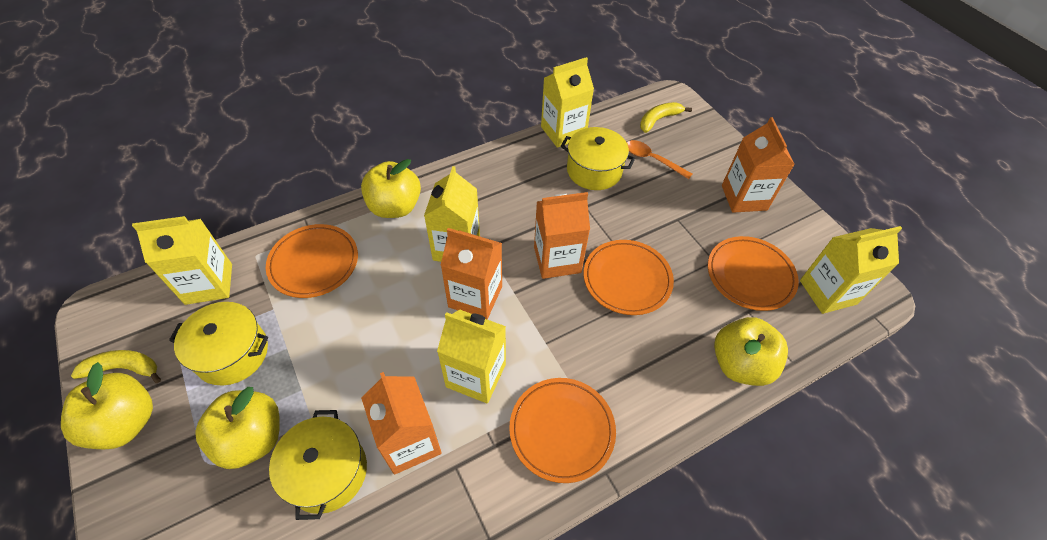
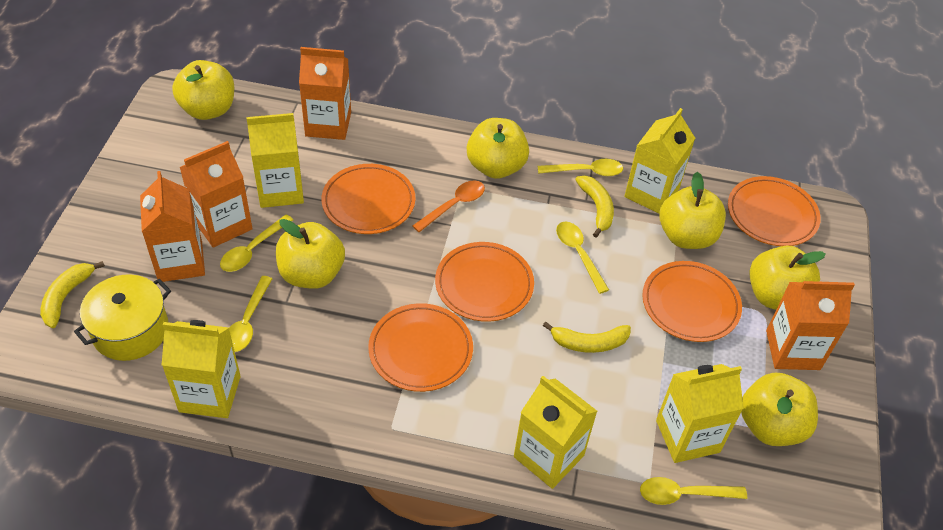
orange plate: [266,224,358,298] [509,378,616,483] [584,240,674,315] [708,236,799,311] = 4 -> [321,164,415,234] [368,303,473,392] [435,242,534,322] [642,261,742,342] [728,176,821,246] = 5
yellow apple: [61,362,153,449] [195,387,280,469] [361,159,421,218] [714,317,788,386] = 4 -> [172,60,234,120] [276,219,345,289] [467,118,529,179] [659,172,726,249] [741,373,818,446] [750,246,826,310] = 6
yellow banana: [71,350,161,383] [640,102,692,133] = 2 -> [40,261,105,328] [543,322,631,353] [575,175,614,238] = 3
yellow pot: [169,302,268,385] [269,410,367,520] [561,127,635,190] = 3 -> [74,274,171,361] = 1
yellow spoon: none = 0 -> [220,215,293,272] [229,276,272,352] [538,159,623,176] [556,222,609,294] [640,477,747,505] = 5

